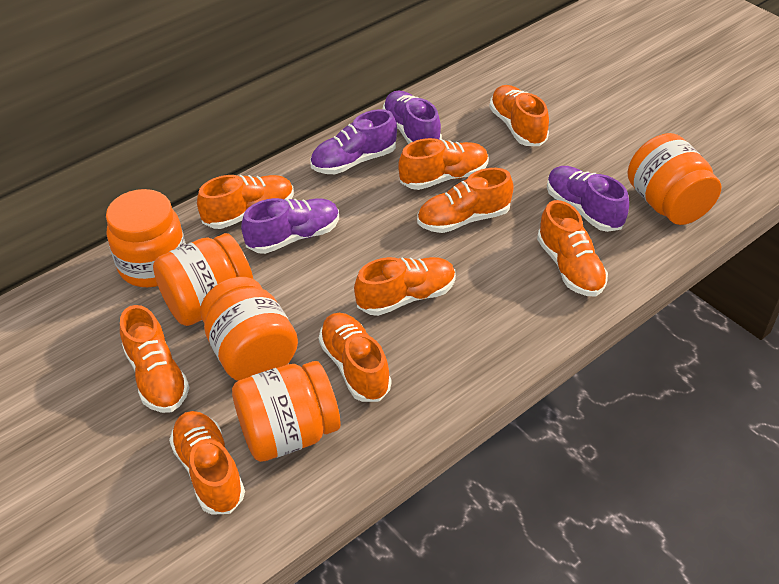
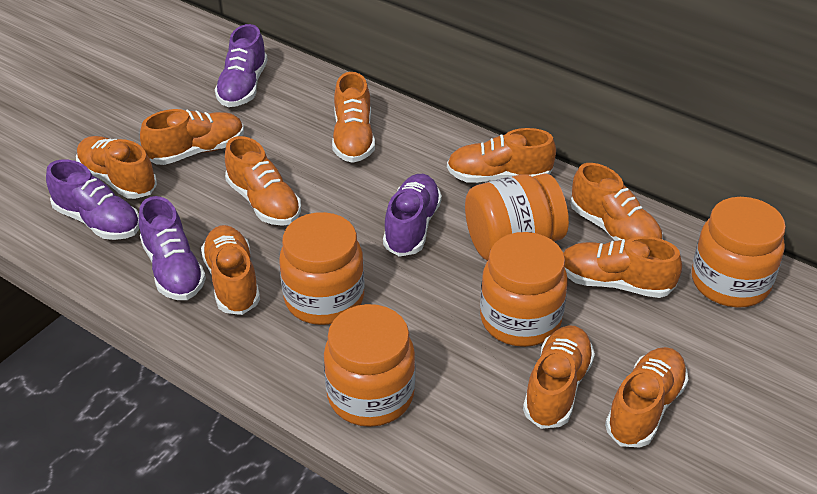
orange shoe: [120,305,189,413] [169,411,245,514] [197,175,294,229] [319,313,391,402] [354,257,456,316] [398,138,489,190] [417,168,514,233] [489,85,549,146] [537,200,608,297] = 9 -> [76,136,157,199] [140,109,244,165] [201,225,260,315] [225,136,301,226] [332,72,375,163] [447,128,556,183] [523,325,595,429] [564,236,682,298] [570,163,663,241] [605,347,688,448] = 10

